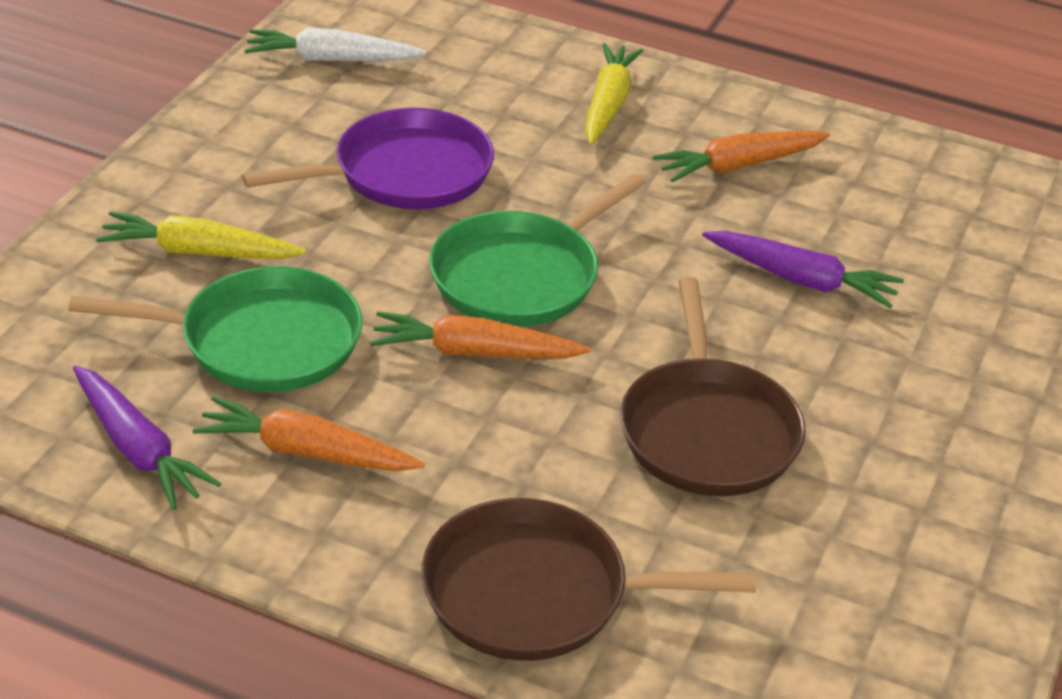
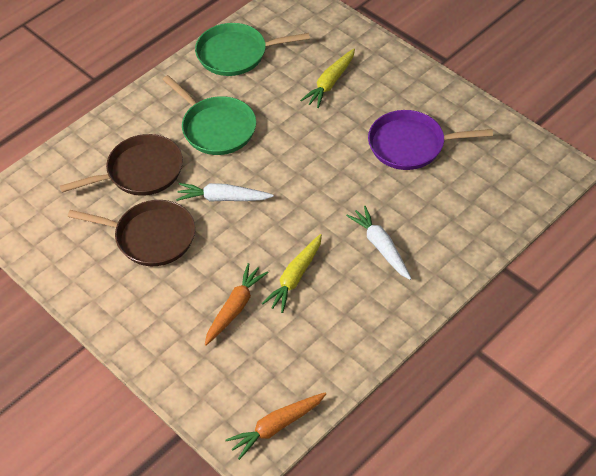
orange carrot: [193,396,425,471] [370,312,591,359] [653,131,830,182] = 3 -> [205,263,269,346] [225,392,326,460] = 2
purple carrot: [73,366,221,510] [702,231,904,308] = 2 -> none = 0
white carrot: [244,27,426,61] = 1 -> [176,183,274,202] [346,206,411,280] = 2

